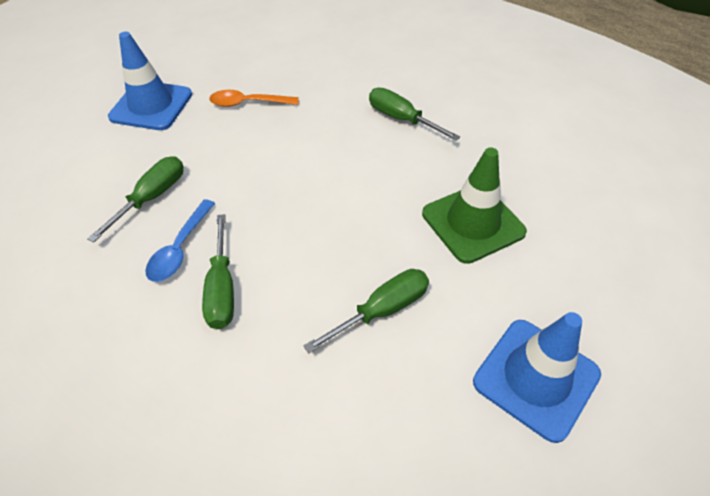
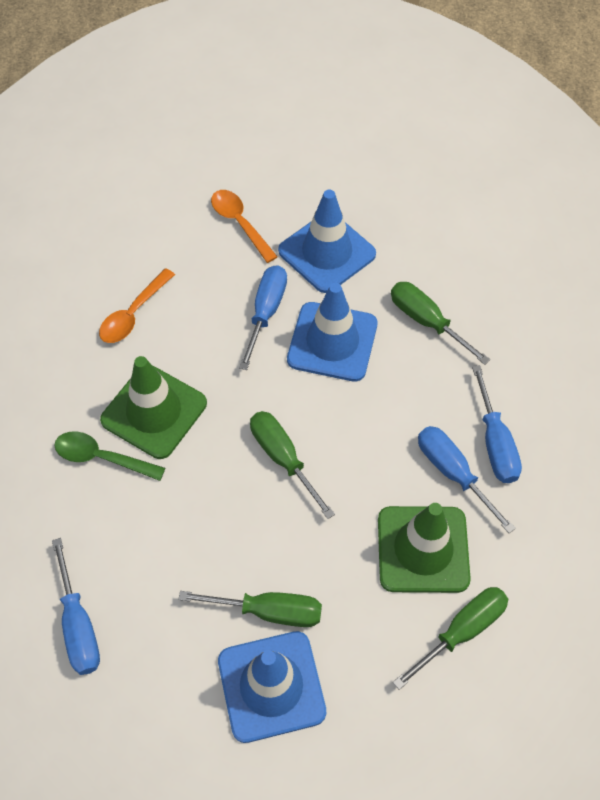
blue screwdriver: none = 0 -> [52,538,100,675] [239,265,287,370] [418,426,516,533] [472,365,522,483] = 4
blue spoon: [145,200,215,282] = 1 -> none = 0
blue traffic cone: [108,32,192,130] [473,312,601,443] = 2 -> [218,631,326,743] [278,190,376,293] [287,283,377,382] = 3
green spoon: none = 0 -> [54,431,165,481] = 1
green traffic cone: [422,148,527,264] = 1 -> [100,356,207,459] [378,503,471,593] = 2
orange spoon: [209,90,299,107] = 1 -> [99,268,175,343] [211,190,278,263] = 2

